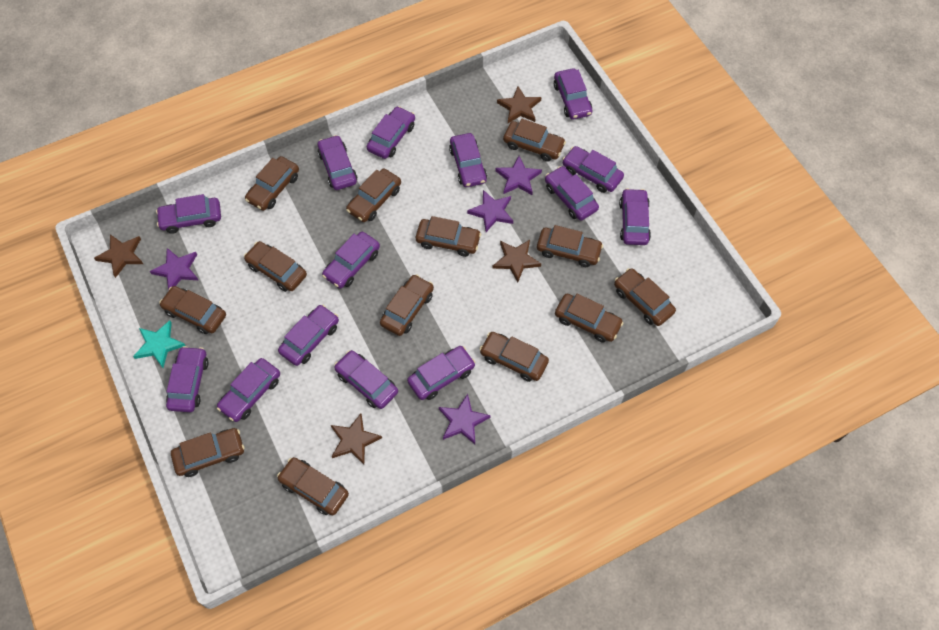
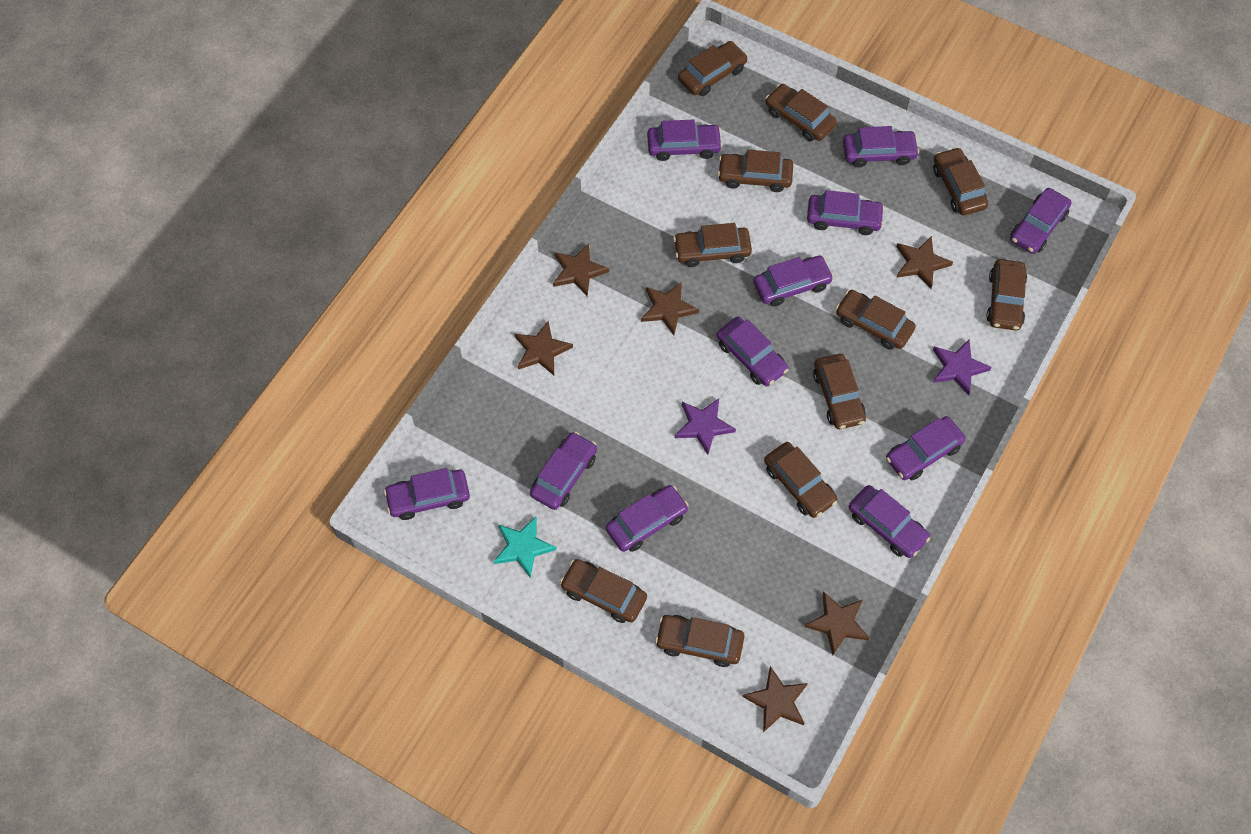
brown car: [159,286,226,334] [171,428,245,477] [244,241,307,292] [245,156,299,211] [277,457,349,515] [346,168,401,222] [380,274,434,336] [416,216,481,257] [480,332,549,382] [503,119,566,162] [537,225,603,267] [555,294,623,342] [614,268,676,326] = 13 -> [560,559,647,623] [655,615,744,667] [673,223,752,267] [678,41,748,96] [718,150,793,192] [764,442,837,518] [765,84,837,141] [813,354,866,429] [836,290,916,350] [933,147,988,216] [986,259,1027,331] = 11
brown star: [94,234,143,278] [331,414,382,465] [492,240,541,282] [497,86,541,123] = 4 -> [515,321,573,375] [553,243,609,296] [641,282,699,335] [743,666,808,732] [804,591,870,655] [897,236,953,289] = 6
purple car: [156,194,221,234] [166,346,209,412] [217,358,280,422] [278,305,339,366] [318,135,357,190] [322,232,380,289] [334,350,398,409] [367,106,415,159] [407,346,475,400] [449,133,487,187] [545,166,599,221] [554,68,592,119] [562,146,624,193] [619,188,651,245] = 14 -> [384,468,470,520] [530,432,597,510] [606,485,689,552] [647,120,722,161] [717,317,788,386] [753,256,834,306] [807,190,885,235] [843,126,919,167] [849,485,930,558] [886,416,966,480] [1010,188,1071,254] = 11
purple star: [150,248,198,290] [439,394,490,444] [467,190,513,232] [495,156,542,195] = 4 -> [675,398,736,455] [933,340,992,396] = 2

